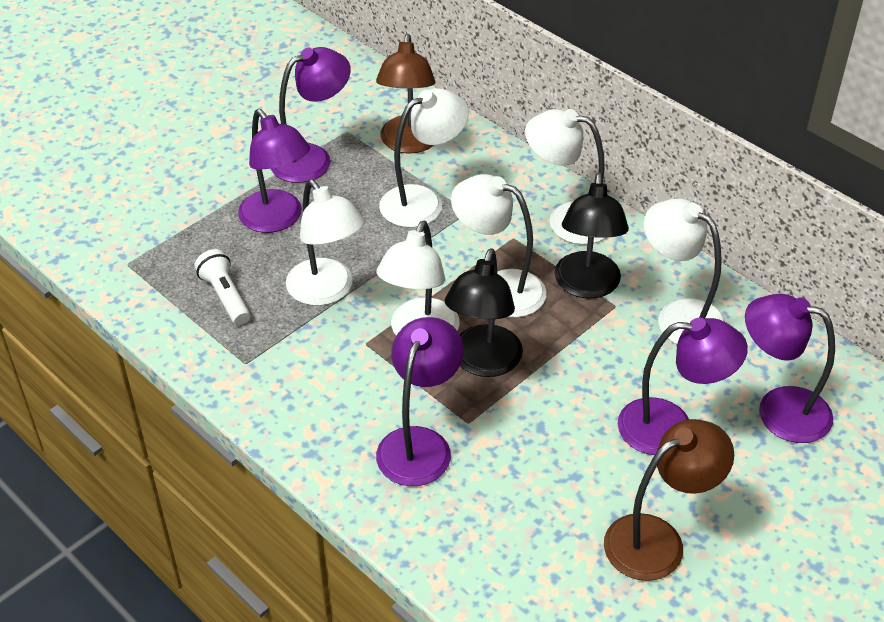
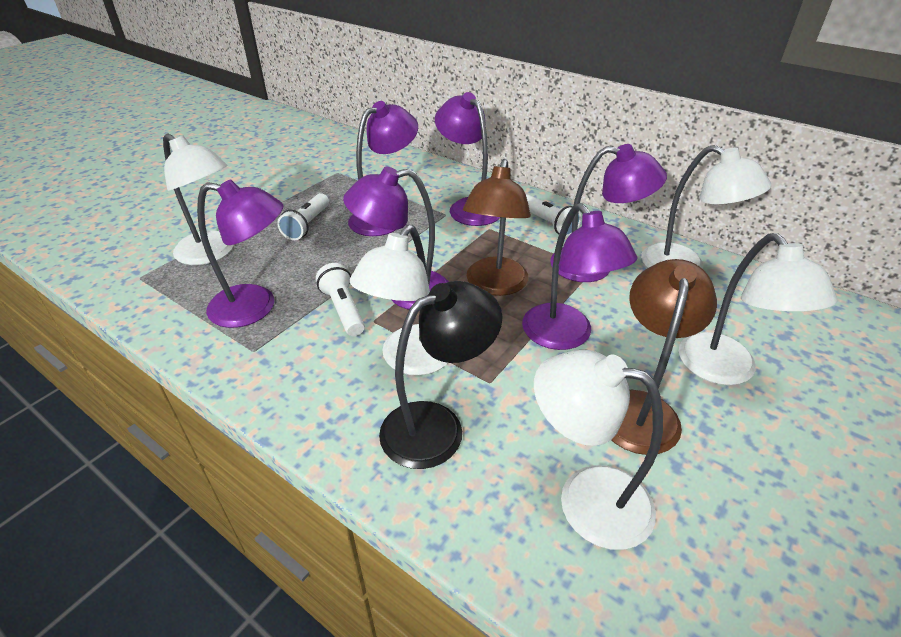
black lamp: [445,248,523,377] [554,173,629,298] = 2 -> [379,281,503,469] = 1
purple lamp: [238,109,310,233] [270,47,351,183] [376,317,464,486] [618,318,748,455] [745,294,835,443] = 5 -> [197,180,284,328] [343,167,449,310] [348,101,418,236] [435,92,500,226] [522,203,637,350] [550,144,667,282] = 6
white flashlight: [195,249,250,325] = 1 -> [277,193,329,240] [316,263,365,336] [526,194,581,236] = 3
white lamp: [286,180,365,306] [377,221,460,336] [379,88,469,228] [451,174,546,318] [525,109,605,245] [644,198,727,344] = 6 -> [163,134,234,265] [350,225,448,376] [534,350,663,550] [641,145,771,269] [679,233,837,385] = 5

